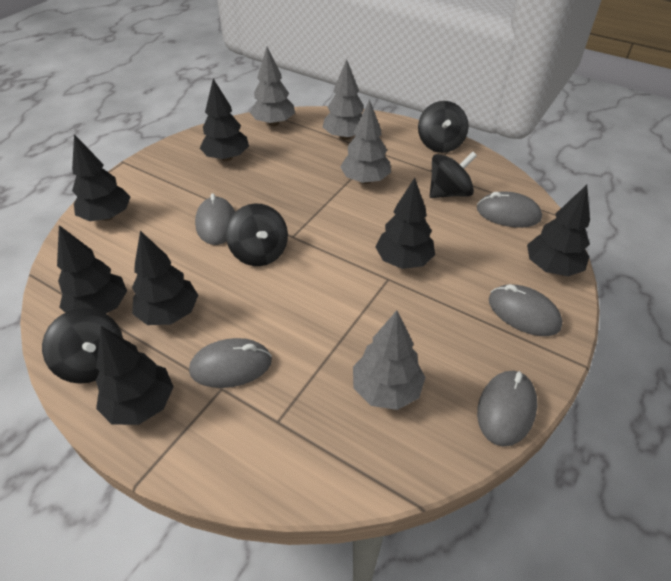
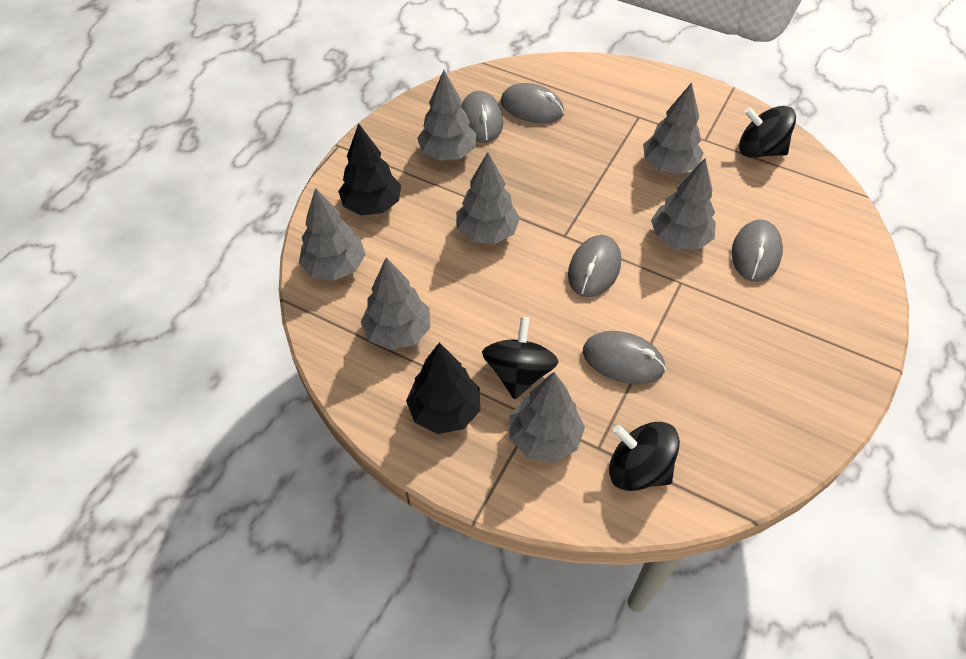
black spinning top: [42,308,123,384] [226,203,288,266] [418,101,469,153] [430,151,477,198] = 4 -> [482,317,559,399] [609,422,680,491] [739,106,796,158] = 3
black tree: [57,225,127,313] [72,134,130,221] [96,326,174,425] [132,231,198,325] [200,79,249,161] [375,178,435,269] [527,185,590,276] = 7 -> [338,123,401,215] [406,342,480,434] = 2
grey tree: [250,47,295,126] [323,59,364,140] [340,99,391,184] [353,311,426,410] = 4 -> [299,188,366,281] [361,257,430,350] [417,70,476,161] [456,152,520,244] [509,372,585,463] [643,82,704,174] [651,158,716,250] = 7

